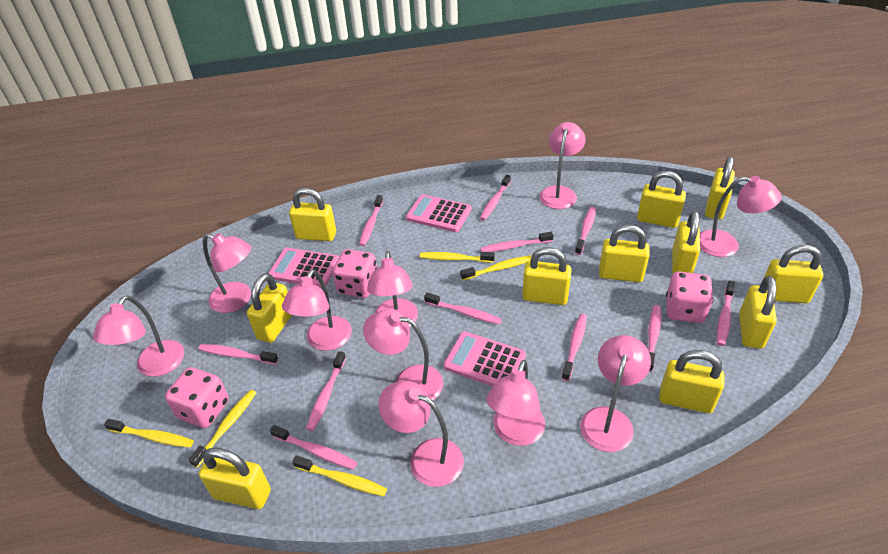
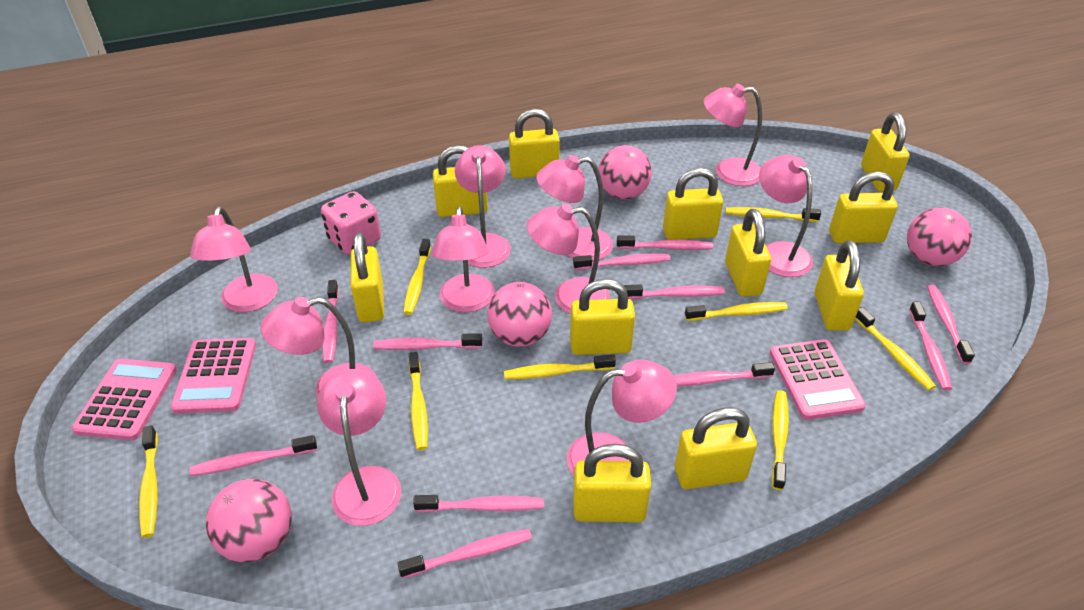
pink ball: none = 0 -> [206,479,292,563] [487,282,552,347] [598,145,652,200] [907,207,972,266] = 4
pink dice: [165,367,229,428] [332,249,377,298] [666,271,713,323] = 3 -> [321,191,381,255] = 1
yellow toothbrush: [104,419,194,448] [188,390,256,468] [292,455,387,496] [420,252,495,263] [460,255,532,280] = 5 -> [139,425,158,538] [403,239,431,315] [409,352,428,450] [504,354,616,379] [685,302,788,321] [725,207,821,222] [772,390,789,490] [855,307,936,391] = 8

